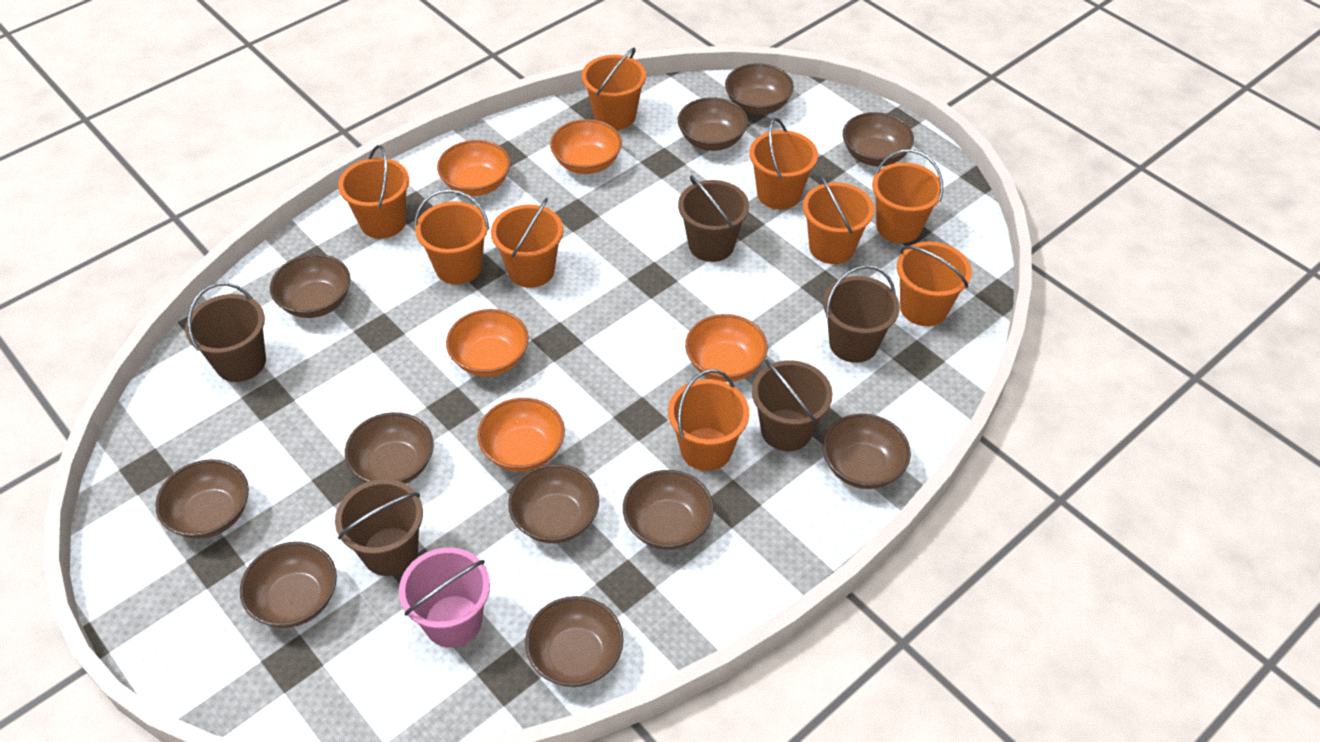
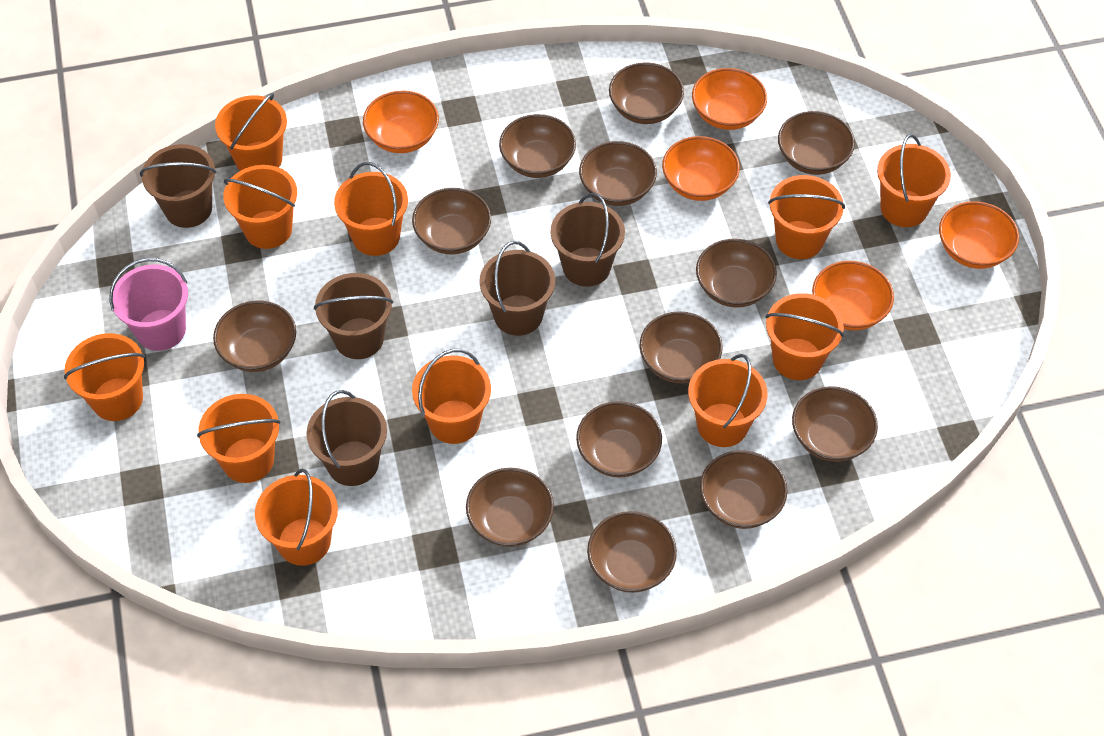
brown bowl: [155,459,249,539] [240,542,337,628] [270,254,350,318] [345,412,434,484] [508,464,599,543] [525,596,624,687] [623,470,714,550] [678,97,748,151] [725,63,794,115] [822,414,911,489] [843,112,914,166] = 11 -> [213,301,296,372] [412,188,491,255] [466,468,554,547] [499,114,576,178] [576,401,662,478] [579,141,657,206] [587,511,677,593] [609,62,684,124] [639,311,723,384] [696,239,777,307] [700,450,787,529] [778,111,855,175] [792,386,878,462] = 13
orange bucket: [338,145,409,239] [414,189,489,284] [491,198,563,288] [582,48,646,130] [668,369,749,471] [749,118,818,209] [803,174,874,264] [872,149,943,243] [897,242,972,326] = 9 -> [64,333,145,421] [197,394,281,483] [215,93,287,171] [223,165,297,249] [255,469,338,566] [334,162,408,256] [412,349,491,444] [688,354,768,447] [765,293,844,380] [768,175,845,259] [877,134,951,227] = 11

